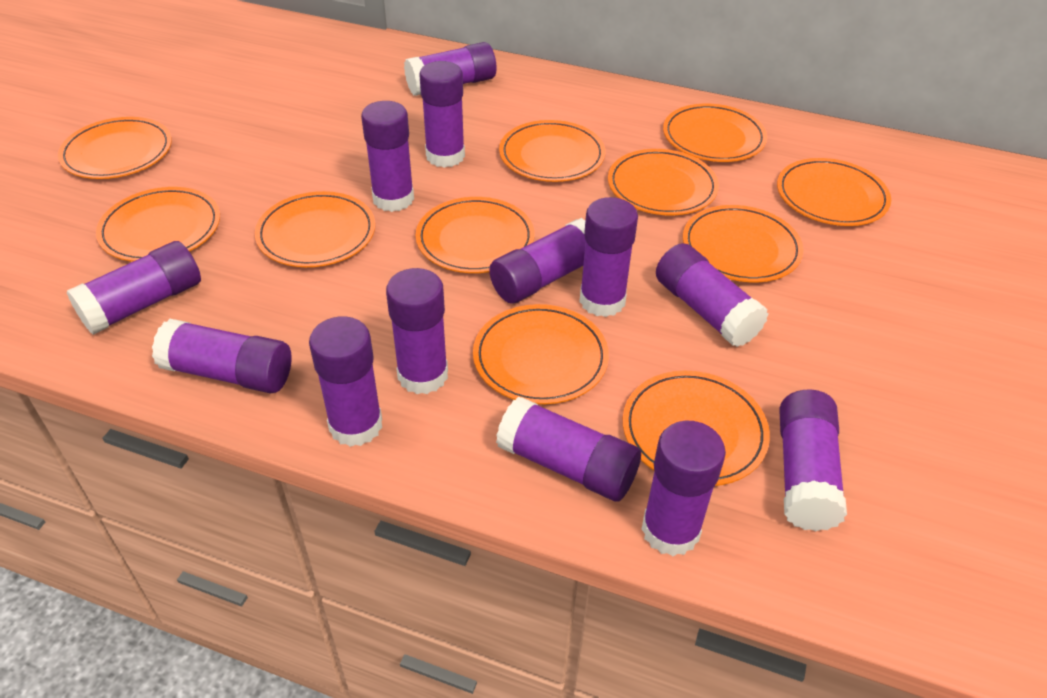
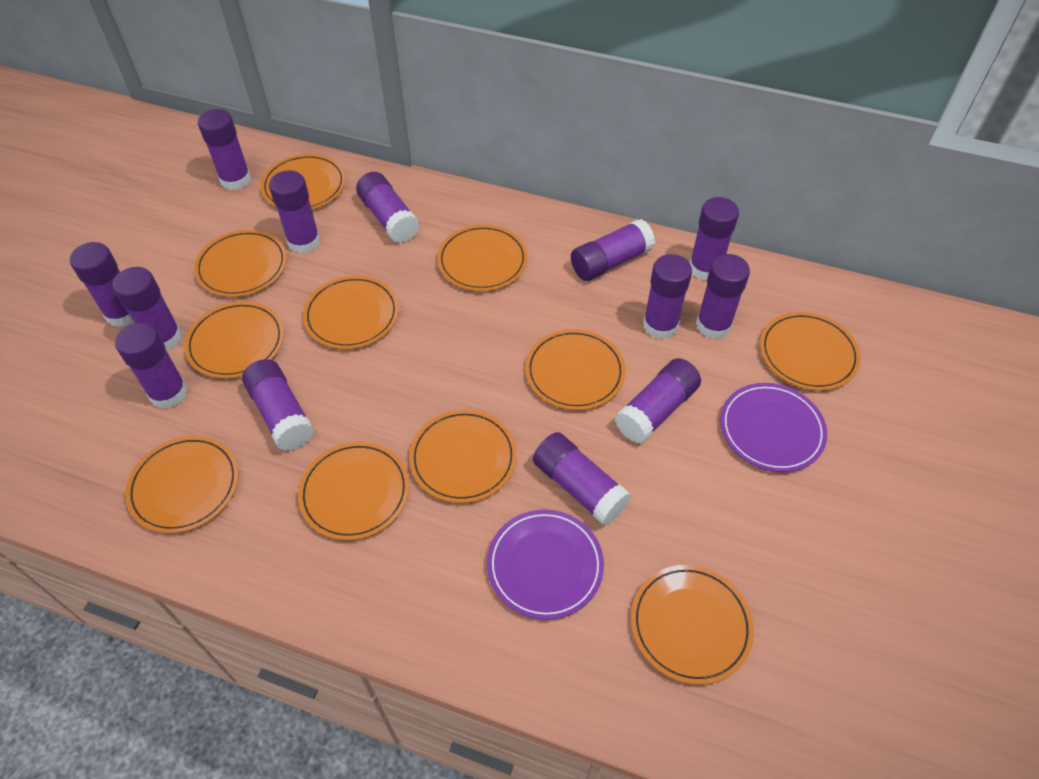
purple plate: none = 0 -> [487,509,604,620] [720,383,827,472] = 2

